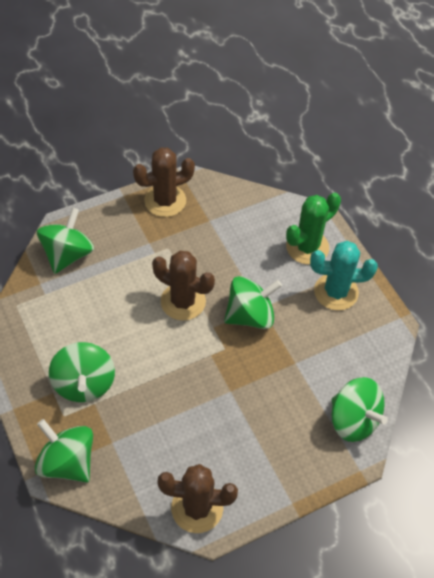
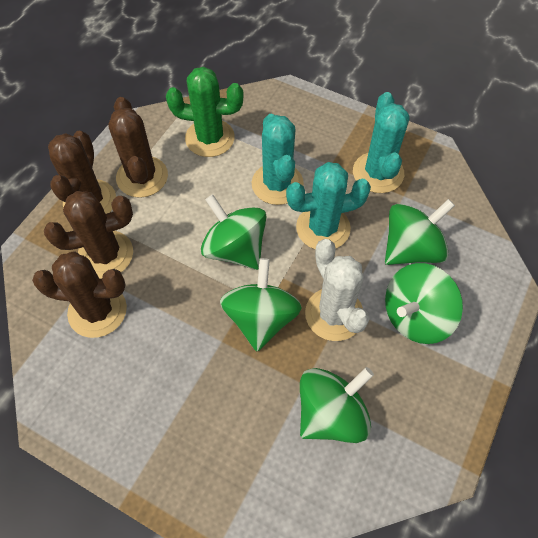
brown cactus: [133,147,195,217] [152,251,215,321] [157,464,238,533] = 3 -> [32,251,127,338] [44,191,133,279] [48,131,116,214] [108,97,168,198] = 4
turquoise cactus: [310,241,378,311] = 1 -> [252,114,304,205] [286,162,371,250] [353,92,410,193] = 3
white cactus: none = 0 -> [305,239,370,341] = 1

